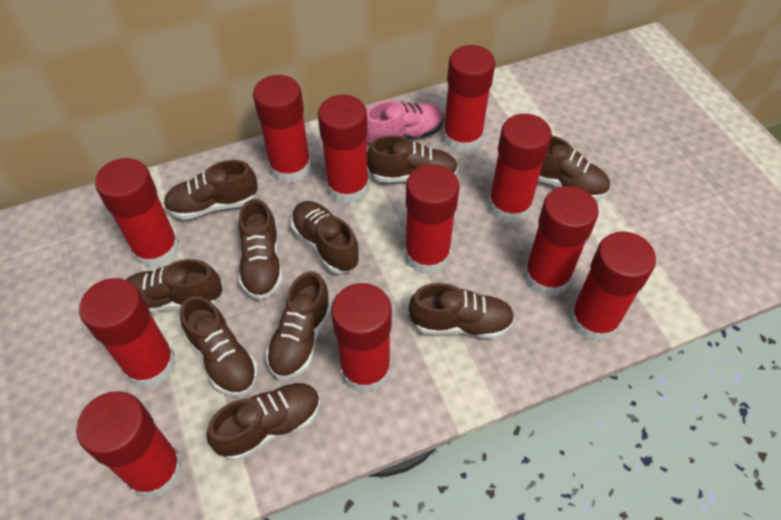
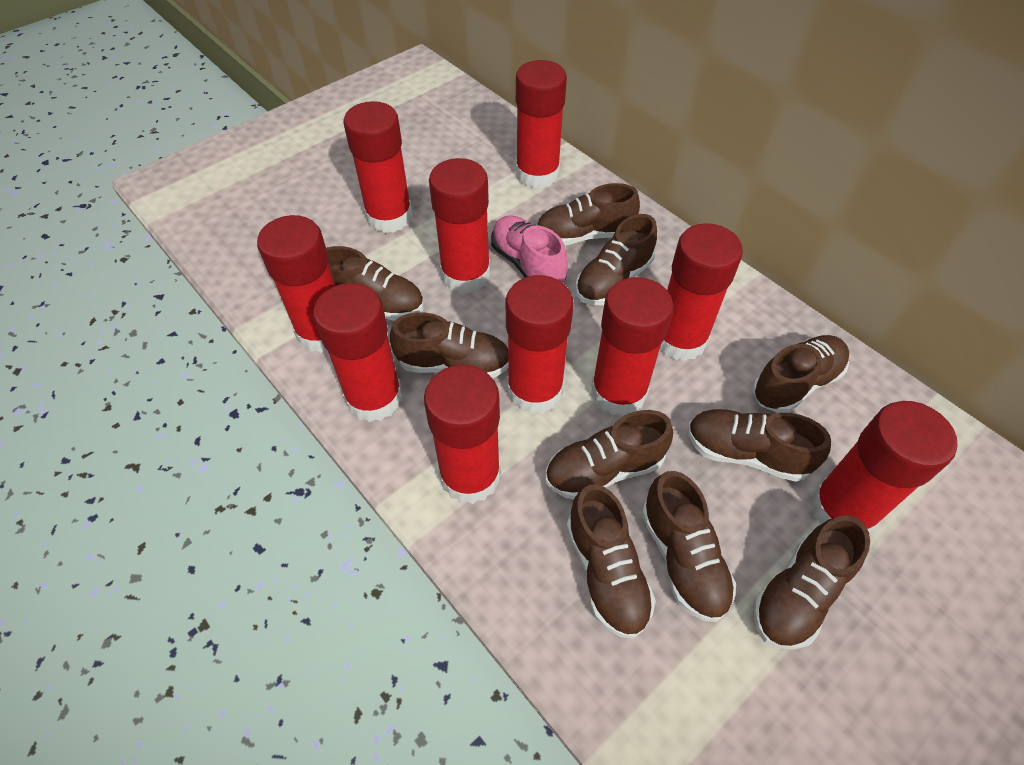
red glue stick: [76,391,183,499] [79,278,176,388] [95,158,180,268] [253,75,311,184] [318,95,369,204] [331,283,392,393] [405,164,460,274] [443,45,495,153] [488,114,552,223] [524,186,599,297] [570,231,656,342] = 11 -> [257,215,336,353] [313,283,402,422] [344,101,412,233] [424,365,501,504] [429,158,490,293] [506,275,574,414] [516,60,567,189] [591,277,674,416] [660,223,743,361] [810,401,958,533] = 10

